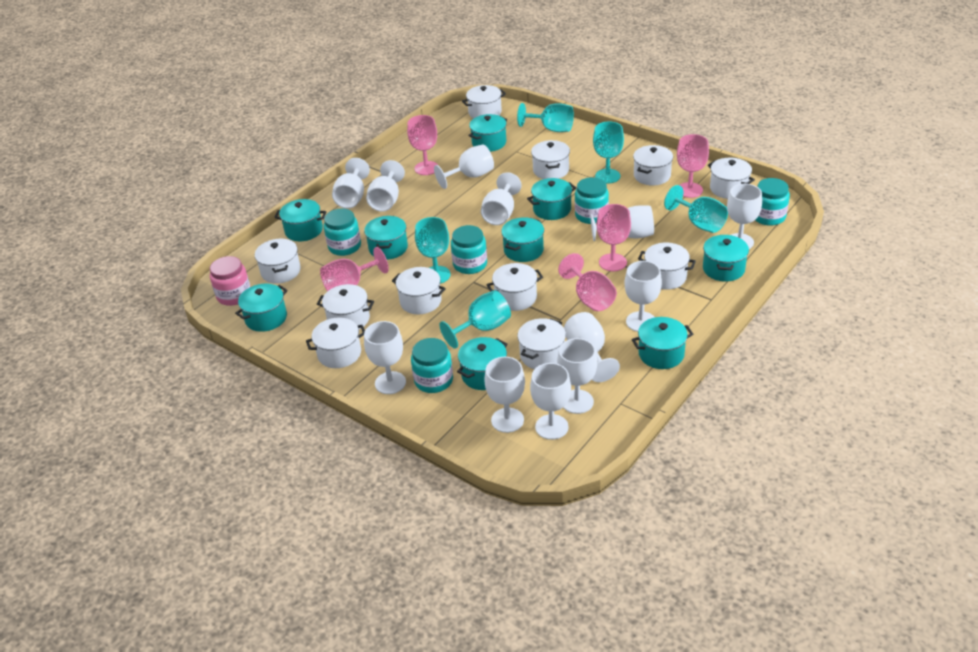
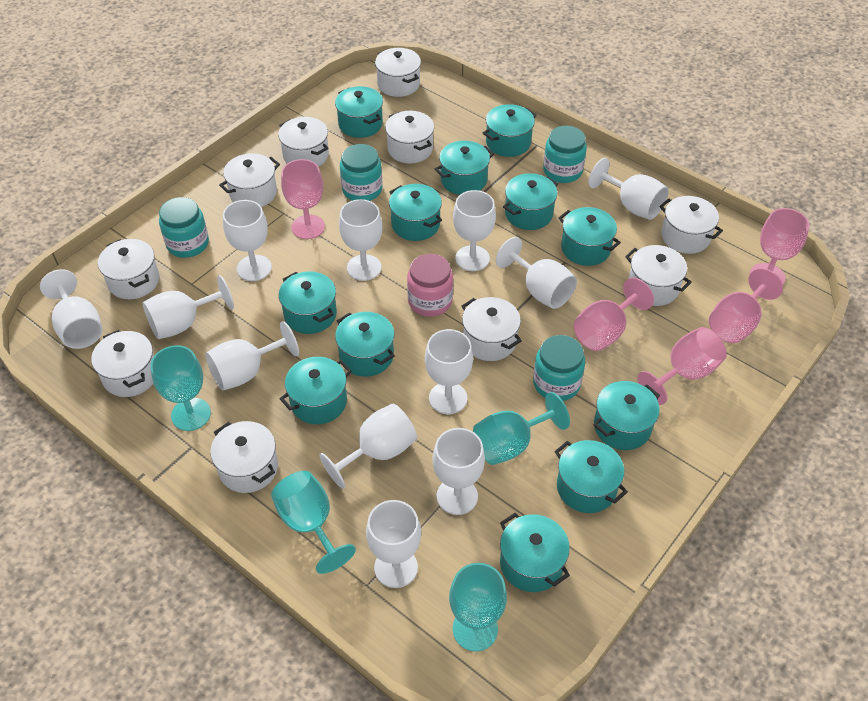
turquoise goblet: [415,217,451,284] [439,290,511,349] [517,103,574,132] [593,121,624,184] [664,185,728,233] = 5 -> [151,345,211,431] [271,471,356,574] [449,563,507,652] [473,392,570,465] = 4
turquoise jar: [324,208,361,256] [411,338,453,393] [451,225,487,274] [575,177,609,224] [755,178,790,226] = 5 -> [159,197,209,258] [340,144,383,201] [533,335,585,401] [543,126,587,183] = 4
turquoise pot: [235,284,288,332] [274,199,326,241] [364,216,408,260] [457,337,507,390] [468,114,507,152] [501,217,544,262] [527,178,576,220] [632,317,693,369] [703,235,749,282] = 9 -> [279,271,337,334] [280,357,352,424] [335,86,383,138] [335,312,395,377] [389,184,442,241] [435,141,494,195] [483,104,537,157] [500,513,570,592] [503,173,558,230] [554,440,628,513] [558,207,621,266] [594,381,660,450] = 12
white pot: [255,239,301,284] [306,317,365,368] [317,284,374,329] [392,267,446,314] [462,85,506,119] [487,263,543,311] [517,318,566,369] [531,140,570,179] [633,145,673,186] [638,243,696,290] [708,158,755,199] = 11 -> [91,330,154,397] [98,239,159,299] [210,421,278,493] [219,153,280,207] [278,117,329,167] [375,48,421,97] [385,111,434,164] [461,297,522,361] [625,245,692,306] [659,196,723,254] = 10

